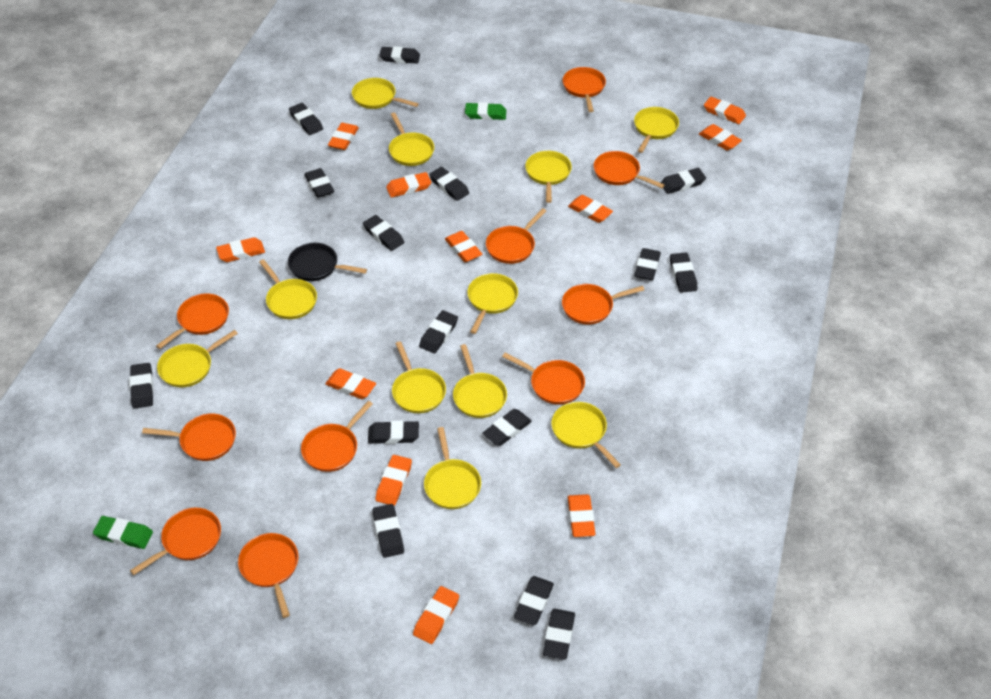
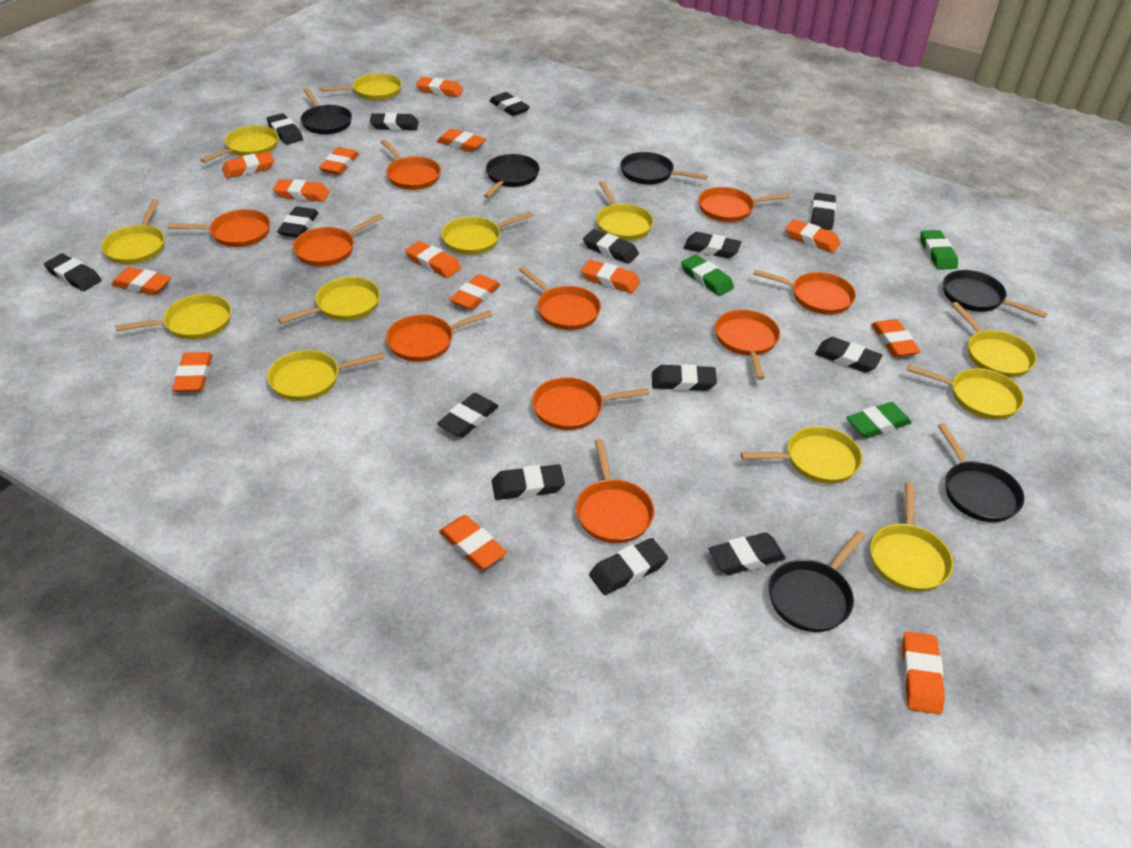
black eraser: [129,363,153,409] [289,103,323,135] [304,168,334,198] [363,215,404,251] [368,421,419,444] [373,504,404,558] [379,46,420,63] [419,310,458,353] [429,167,469,201] [482,409,532,446] [514,576,554,625] [543,609,575,660] [634,248,661,280] [660,168,706,194] [670,253,697,293] = 15 -> [44,253,102,291] [266,113,303,145] [277,206,318,237] [370,113,419,131] [437,393,499,438] [490,92,530,116] [492,464,565,500] [583,229,639,264] [589,538,668,595] [652,364,717,391] [684,232,741,258] [709,532,786,575] [811,193,836,230] [815,337,883,373] = 14
black pan: [288,243,367,281] = 1 -> [300,88,352,135] [484,154,540,198] [620,152,708,185] [769,531,865,632] [938,423,1024,522] [943,270,1047,318] = 6
green eraser: [93,516,153,549] [465,102,506,120] = 2 -> [681,254,734,296] [846,402,912,439] [921,230,958,270] = 3
orange eraser: [216,237,265,262] [325,368,376,399] [328,123,359,150] [375,455,412,506] [386,172,431,198] [413,586,459,644] [445,231,482,262] [568,195,613,223] [568,494,596,537] [699,124,742,151] [704,97,746,124] = 11 -> [111,267,171,296] [172,352,212,392] [222,152,274,178] [273,179,329,202] [319,147,359,175] [405,241,461,278] [416,77,463,97] [437,129,486,152] [439,515,507,570] [449,274,500,310] [581,259,640,293] [785,219,841,253] [871,319,921,357] [902,631,945,714] = 14
yellow pan: [157,330,238,388] [259,259,317,319] [352,78,419,109] [389,113,434,166] [392,341,446,413] [424,427,481,509] [453,344,507,418] [467,273,518,334] [525,151,572,203] [551,402,621,468] [634,107,679,153] = 11 -> [101,199,165,264] [115,294,231,340] [201,126,279,163] [267,350,384,401] [278,277,380,324] [320,73,402,101] [441,211,533,255] [596,181,654,241] [741,426,862,484] [870,482,953,592] [907,365,1024,420] [951,302,1037,378] = 12

